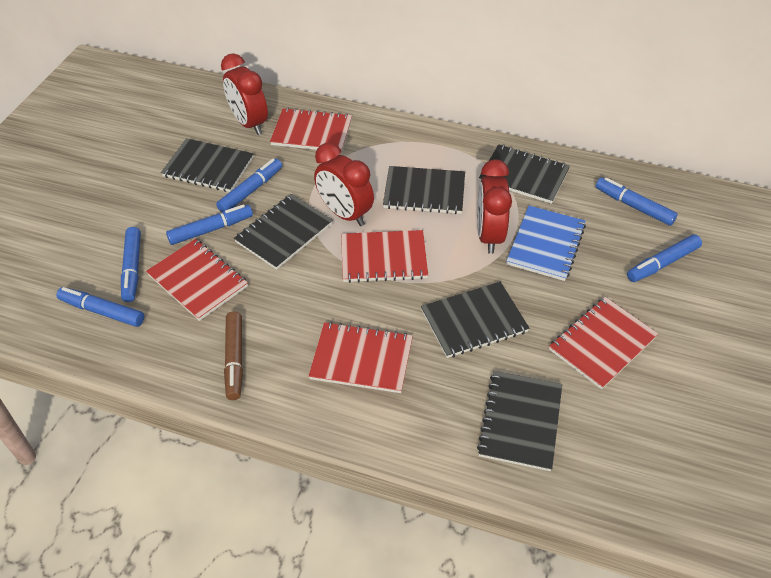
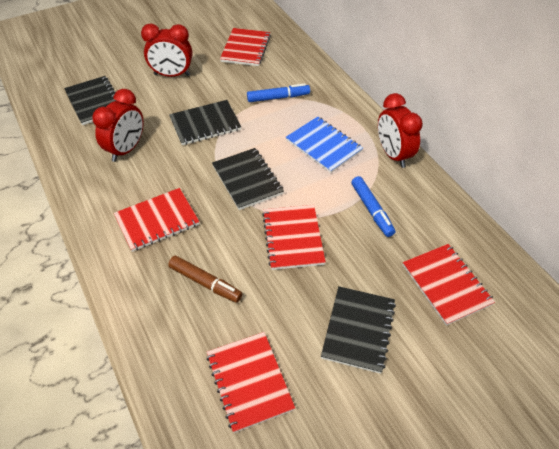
black notebook: [161,138,253,192] [234,194,333,270] [383,166,465,214] [421,282,530,358] [477,371,562,471] [479,144,570,204] = 6 -> [64,76,117,125] [169,100,241,145] [212,148,284,210] [321,286,396,374] = 4
blue marker: [56,287,144,327] [121,227,141,302] [166,204,253,245] [216,158,282,212] [596,177,678,226] [627,234,702,282] = 6 -> [247,84,310,102] [351,176,395,237] = 2

